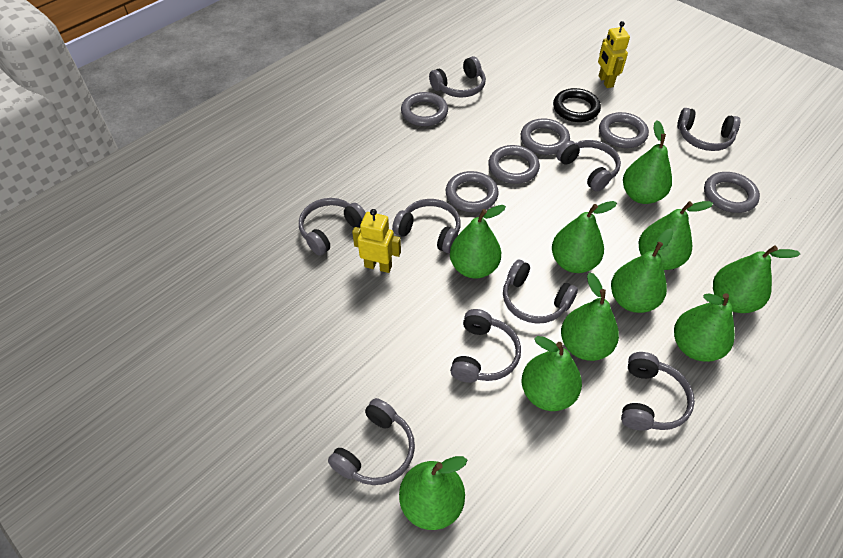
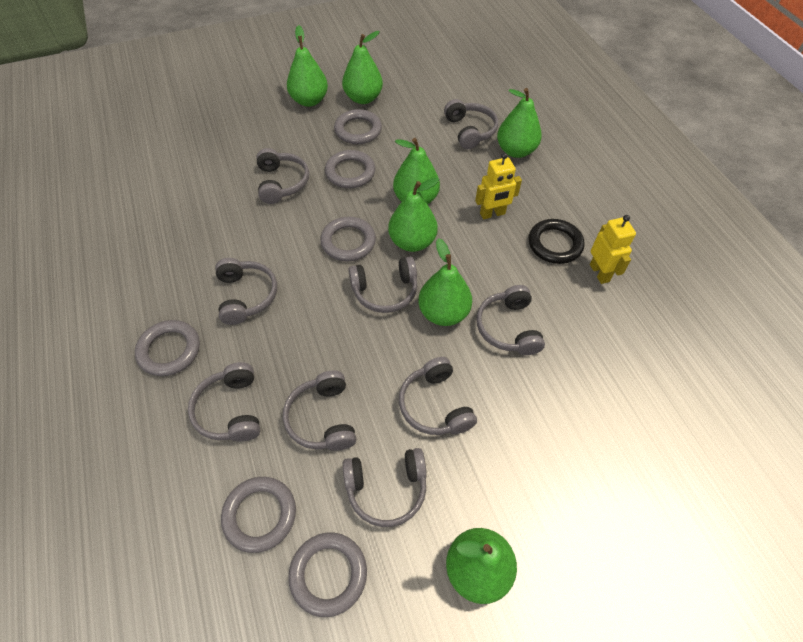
green pear: [399,456,467,530] [450,205,506,278] [522,336,582,411] [552,201,617,273] [561,272,619,361] [611,229,673,313] [623,120,672,204] [639,201,713,270] [674,293,735,362] [713,246,801,313] = 10 -> [287,25,328,107] [342,31,383,104] [388,177,439,252] [393,138,440,204] [418,238,472,326] [446,528,517,604] [497,88,542,158] = 7

